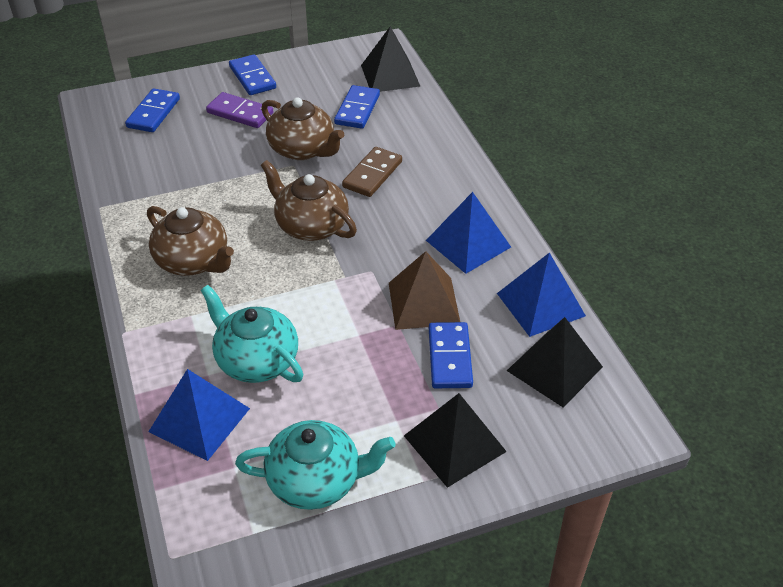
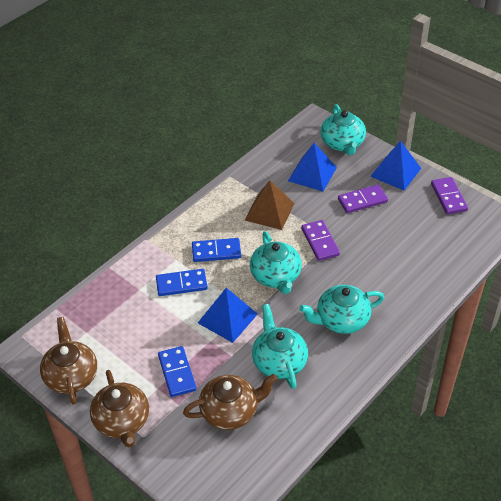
black pyramid: [361,26,420,92] [404,393,507,488] [507,317,603,408] = 3 -> none = 0
blue domino: [125,88,180,132] [229,54,276,95] [334,85,380,129] [429,322,473,388] = 4 -> [156,269,208,296] [158,346,196,397] [192,238,241,262] = 3
brown domino: [342,147,402,197] = 1 -> none = 0
purple domino: [206,92,273,128] = 1 -> [301,220,340,261] [338,185,388,213] [431,177,468,214] = 3
turquoise teapot: [201,285,304,383] [235,420,395,510] = 2 -> [250,231,302,294] [252,304,308,389] [299,285,384,334] [320,104,366,155] = 4

